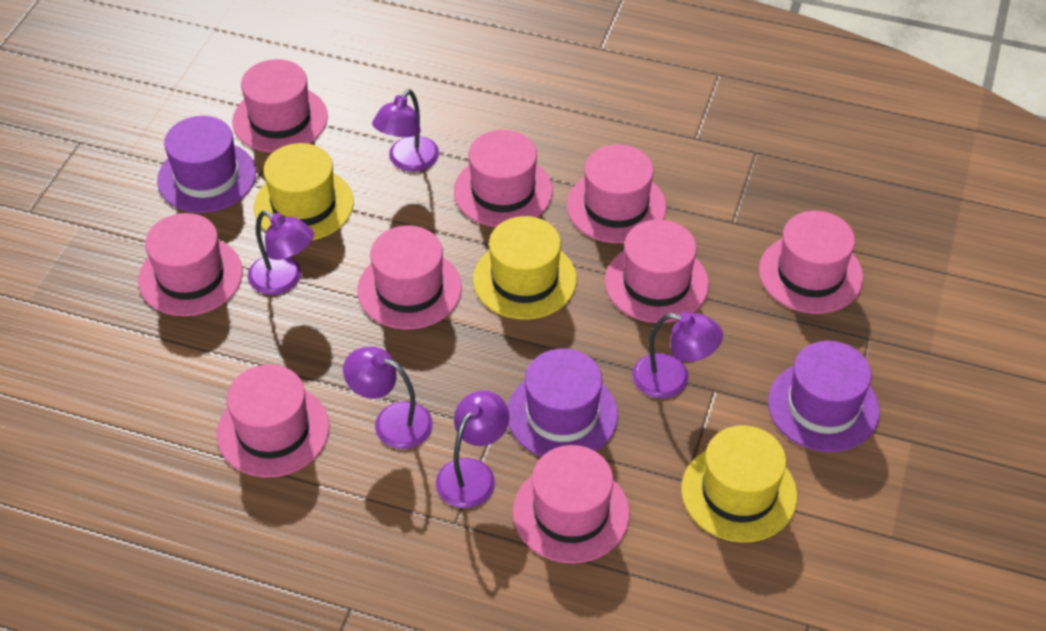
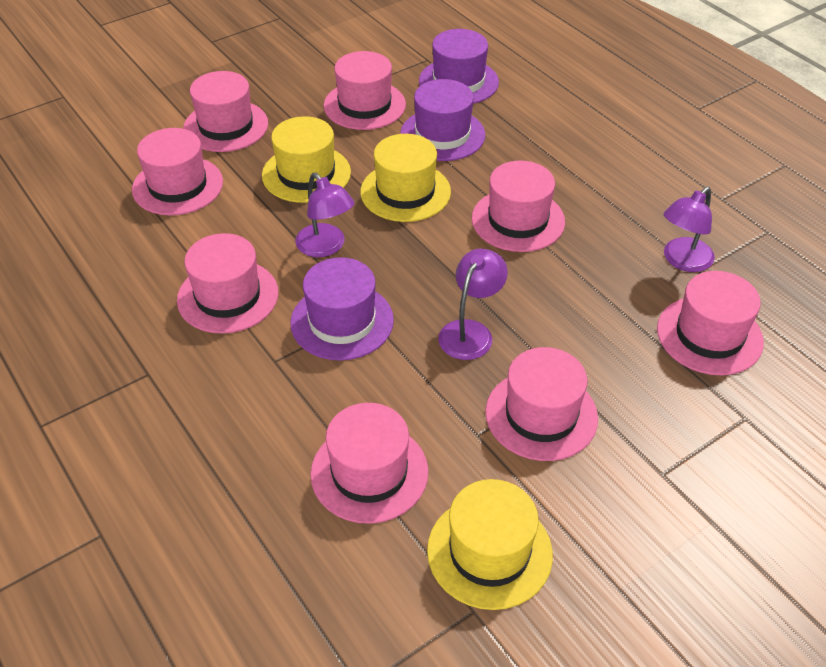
pink hat: [138,213,243,316] [217,364,330,477] [232,59,328,153] [357,225,462,330] [454,130,553,227] [513,445,630,564] [567,145,667,243] [605,219,709,323] [759,211,863,314] = 9 -> [132,128,223,215] [177,233,278,334] [183,71,268,152] [310,403,428,524] [324,51,406,130] [472,160,565,252] [485,347,598,461] [657,271,764,375] = 8
purple lamp: [248,211,314,295] [343,346,433,449] [372,89,439,172] [436,390,509,508] [632,312,723,399] = 5 -> [295,173,355,257] [438,249,508,360] [664,187,715,272] = 3

